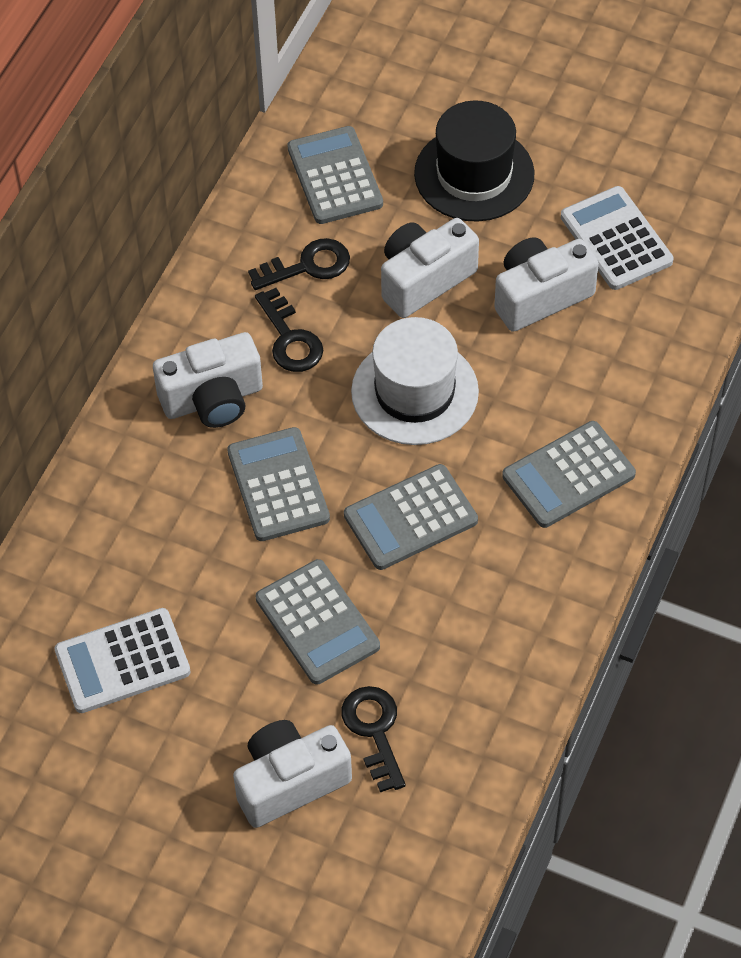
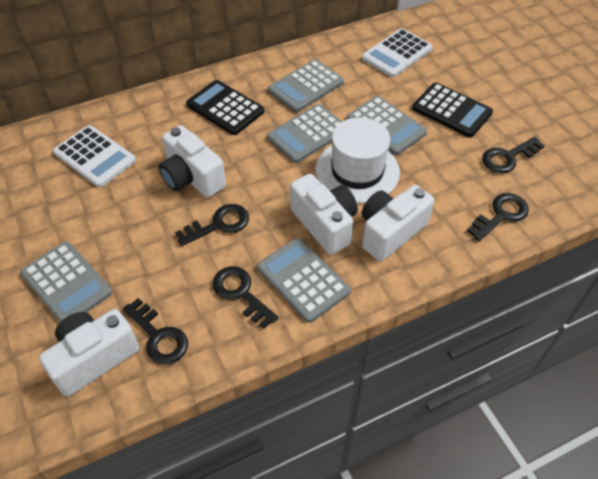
black calculator: none = 0 -> [186,80,264,135] [412,83,493,138] = 2
black hat: [414,100,534,222] = 1 -> none = 0
black key: [248,238,350,290] [255,288,323,372] [342,686,406,792] = 3 -> [123,298,188,365] [175,204,249,246] [212,266,278,329] [467,193,529,241] [482,137,545,173] = 5

